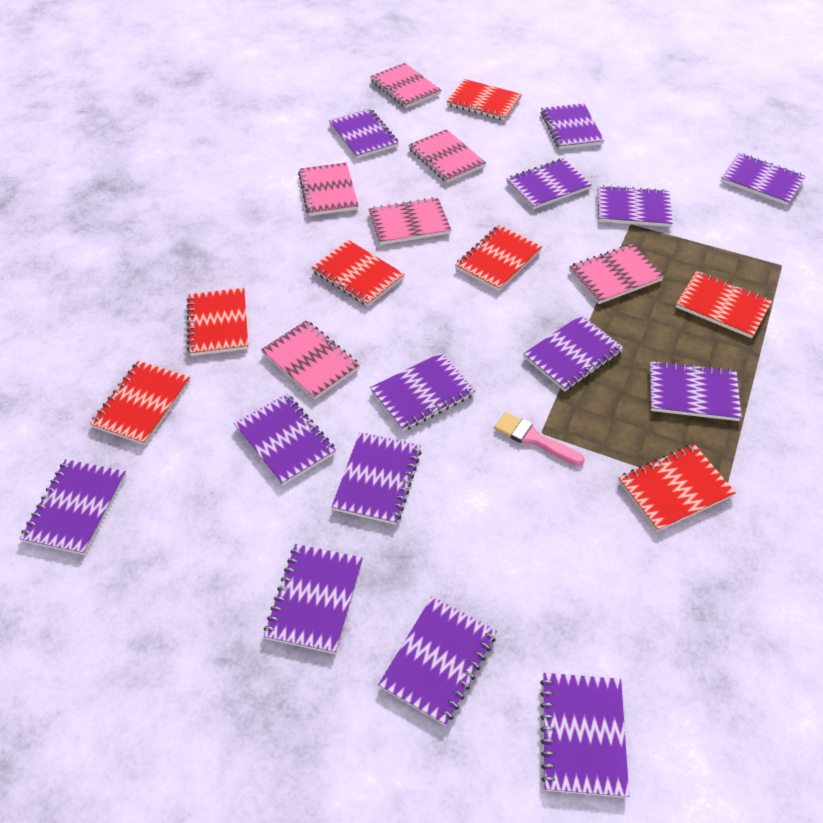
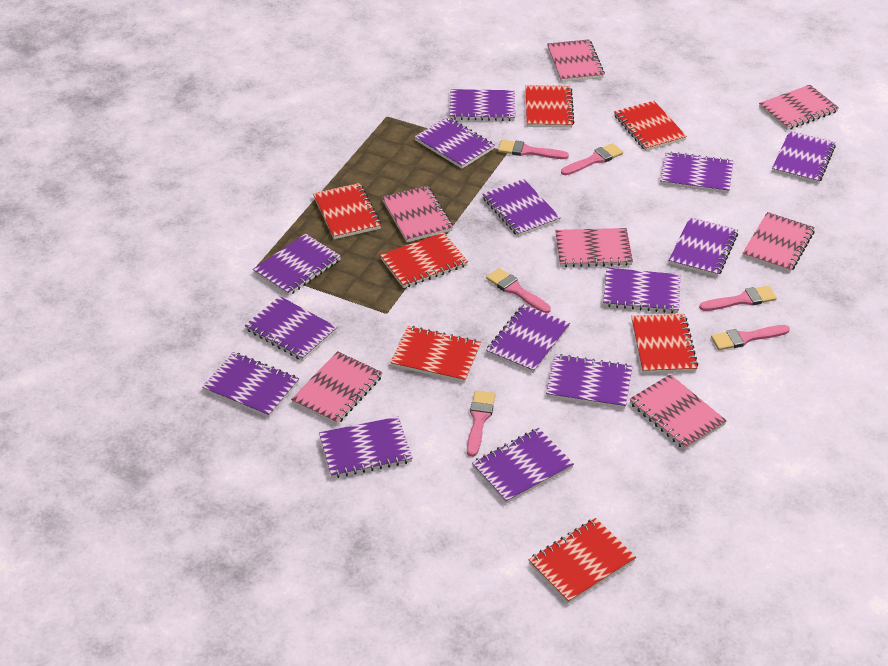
pink brush: [494,412,585,466] = 1 -> [467,390,496,457] [486,268,551,313] [498,140,569,159] [561,143,623,175] [699,286,777,311] [711,325,790,350] = 6
pink notebook: [261,320,360,400] [298,163,359,216] [369,197,451,245] [370,63,441,108] [409,129,486,183] [569,244,664,304] = 6 -> [291,351,383,425] [382,186,453,242] [547,39,605,82] [555,228,633,267] [630,374,727,450] [742,212,815,272] [759,85,839,130] = 7

